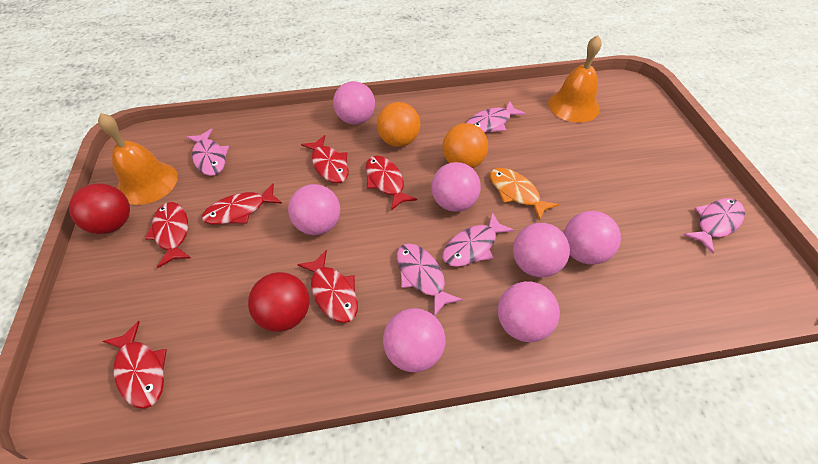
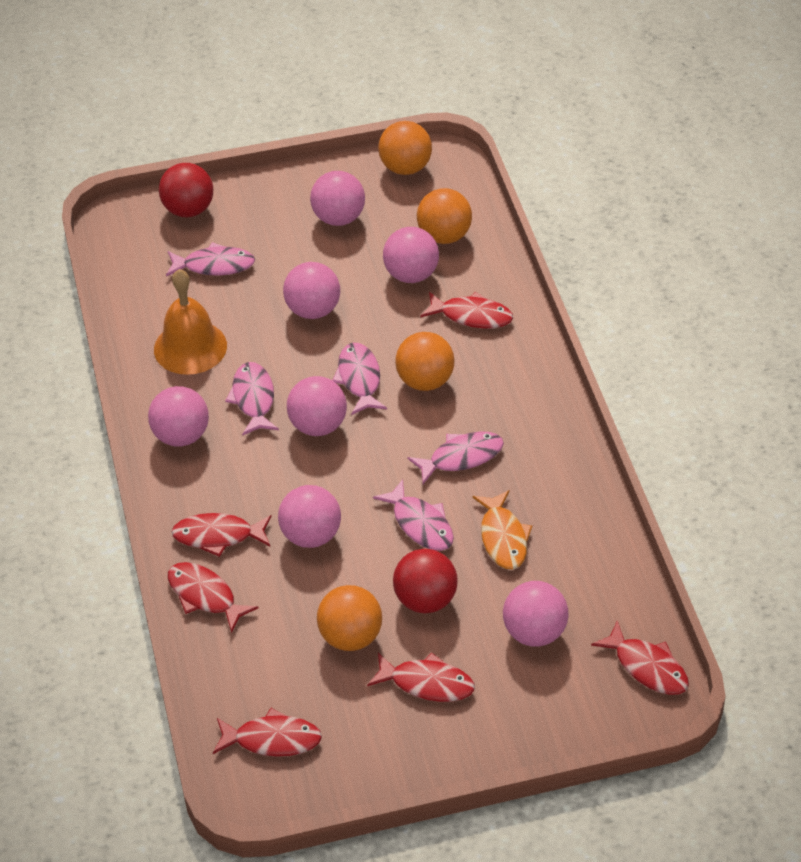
orange ball: [377,102,420,147] [442,123,488,168] = 2 -> [317,585,382,651] [378,121,432,175] [395,332,454,391] [417,188,472,244] = 4
orange bell: [98,113,178,205] [548,35,602,122] = 2 -> [154,269,227,375] = 1

